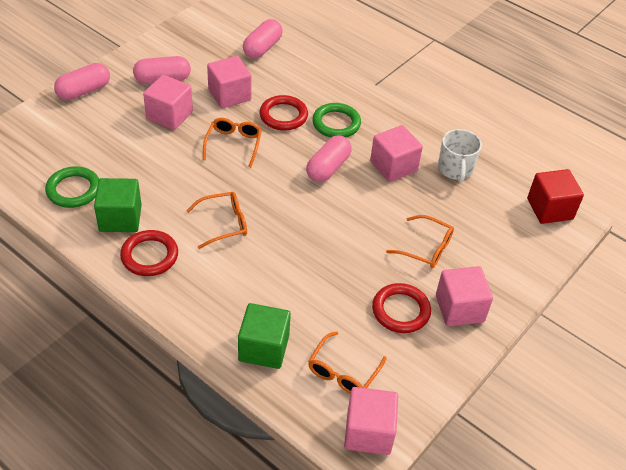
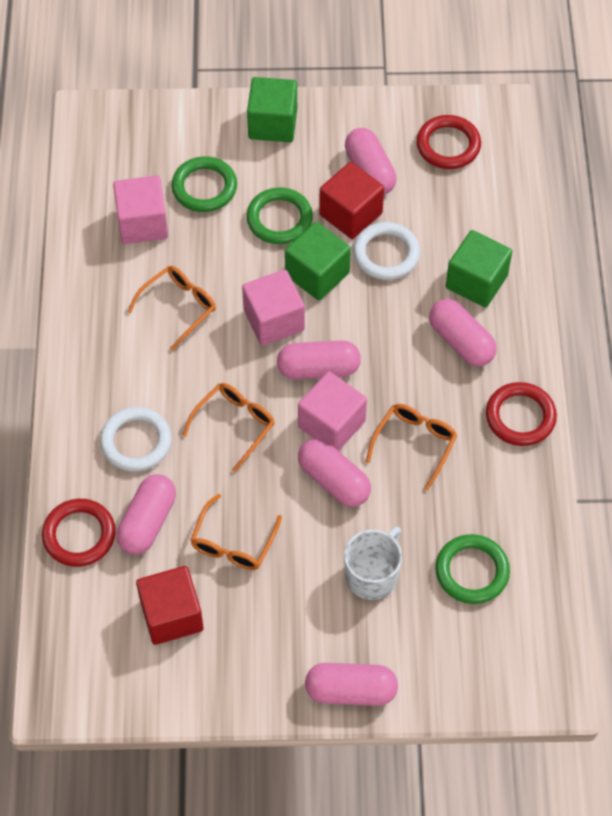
green cube: [94,178,142,232] [238,303,291,369] = 2 -> [247,77,297,142] [285,222,351,300] [446,230,512,308] = 3
green ring: [45,166,99,208] [312,103,361,138] = 2 -> [171,156,237,212] [247,188,313,244] [435,534,510,604] = 3
pink capsule: [54,63,110,100] [133,56,191,84] [243,19,283,59] [306,135,352,182] = 4 -> [116,474,176,555] [277,341,361,379] [298,438,371,507] [305,663,398,706] [345,128,397,195] [429,299,497,366] = 6
pink cube: [143,75,193,130] [207,56,251,108] [344,387,398,455] [370,125,423,182] [436,266,493,326] = 5 -> [113,175,168,244] [242,270,305,346] [298,372,367,451] = 3
red cube: [527,169,584,224] = 1 -> [136,566,204,645] [319,162,384,239] = 2
white ring: none = 0 -> [100,407,171,472] [353,222,420,280] = 2

